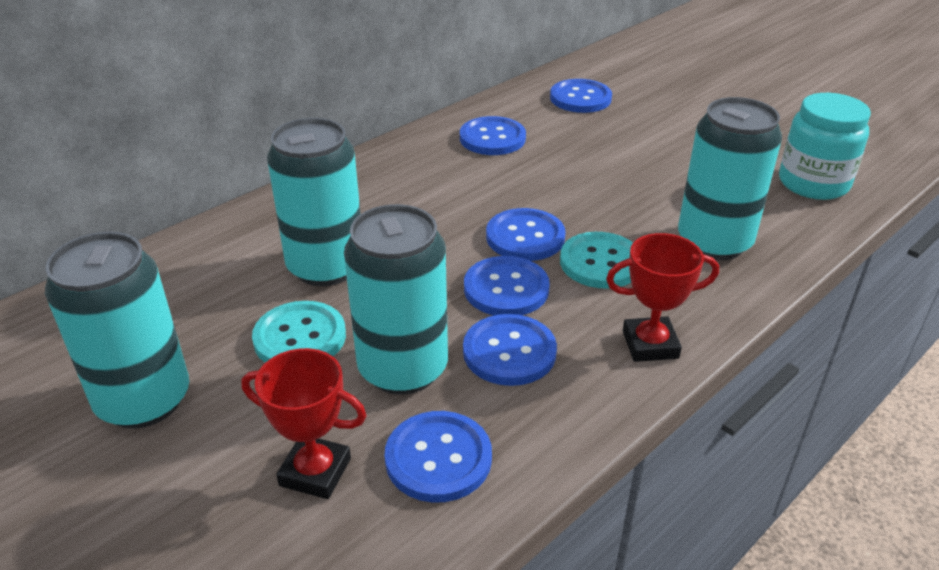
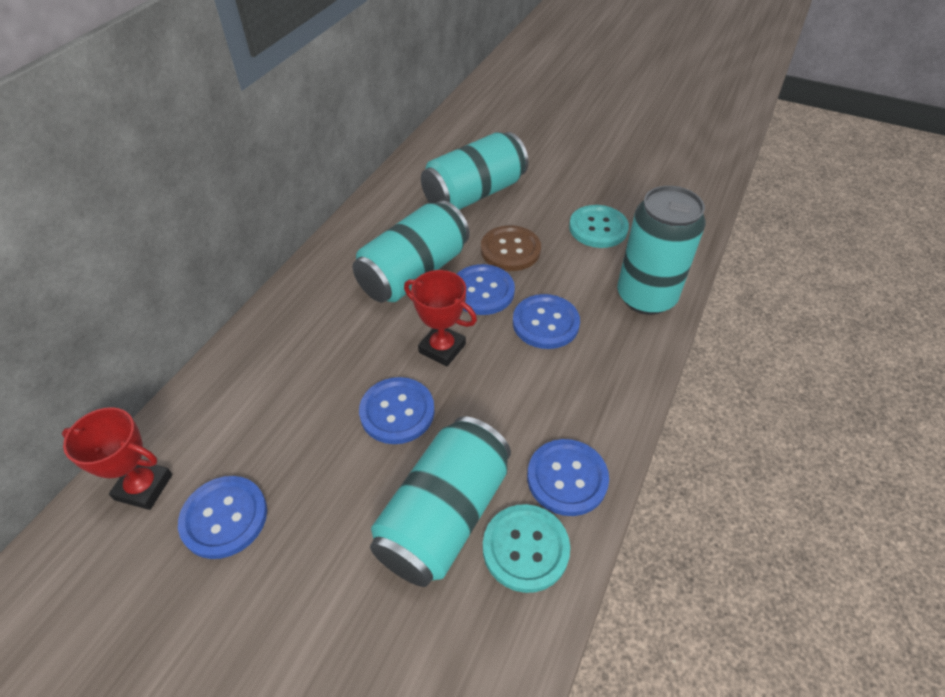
blue button: [385,411,492,503] [460,116,526,155] [463,314,557,386] [464,256,550,315] [486,208,566,261] [550,79,612,113] = 6 -> [178,476,267,559] [359,377,435,444] [457,264,515,315] [513,294,580,349] [527,439,609,516] = 5
brown button: none = 0 -> [481,225,541,271] = 1
turquoise jar: [779,93,871,200] = 1 -> none = 0

